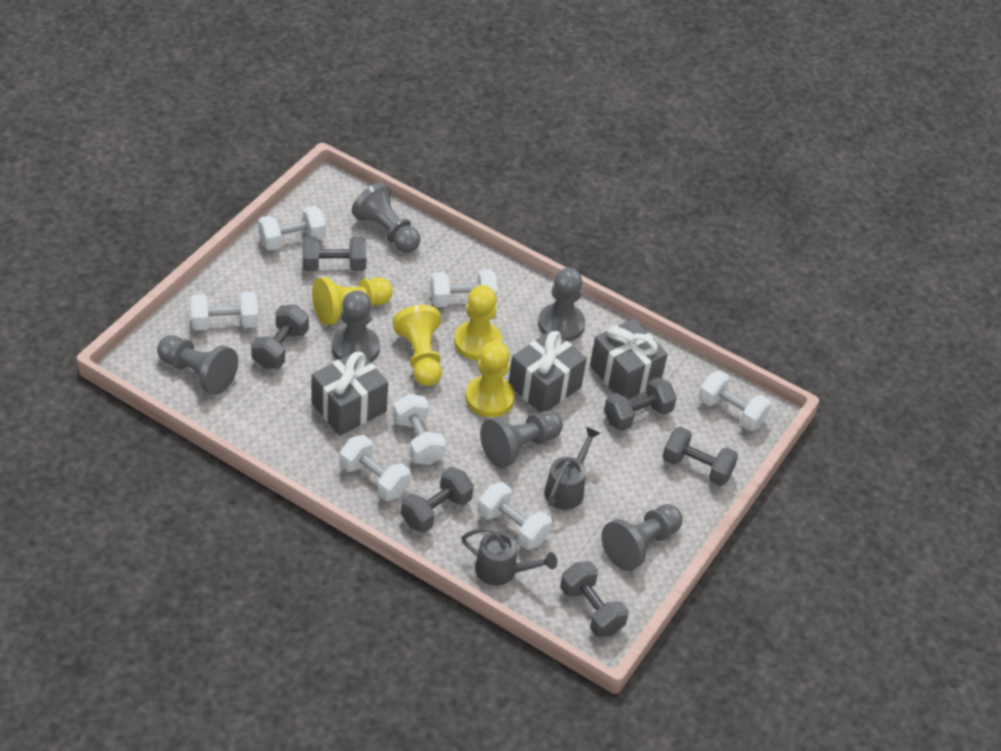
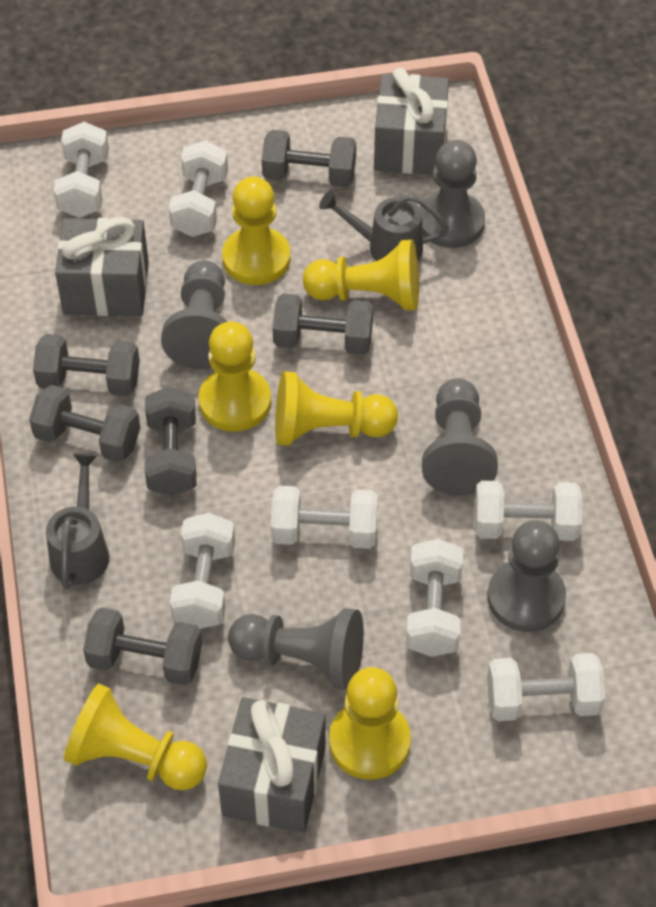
grey pawn: [157,335,238,395] [332,290,380,362] [351,182,420,253] [480,411,563,468] [538,268,585,342] [601,504,683,571] = 6 -> [161,260,228,369] [228,608,364,690] [419,140,485,248] [422,378,498,495] [487,520,566,632] = 5
yellow pawn: [312,277,393,325] [393,305,442,386] [454,285,502,360] [466,341,515,417] = 4 -> [64,684,207,791] [199,322,271,432] [222,176,290,285] [275,371,398,446] [303,240,419,310] [329,667,411,780] = 6

